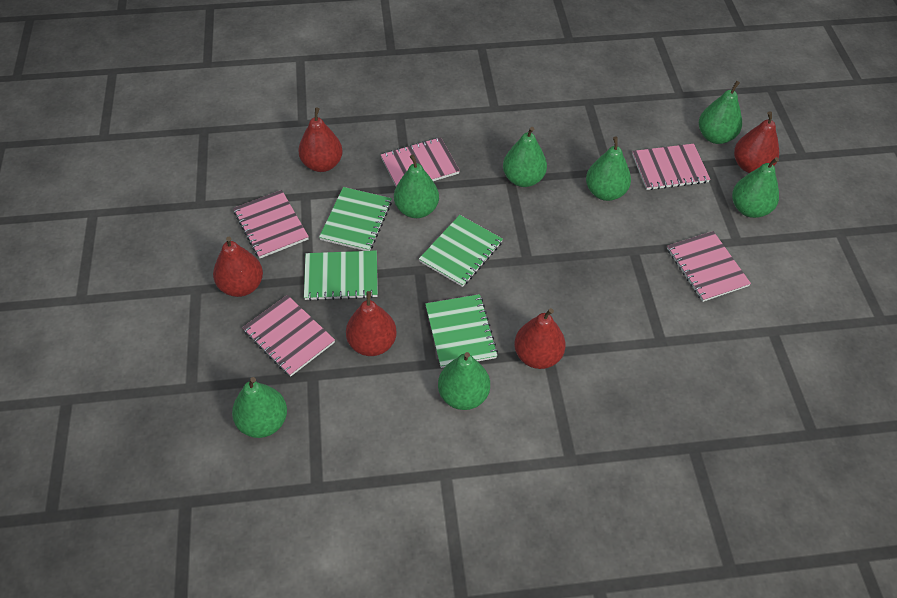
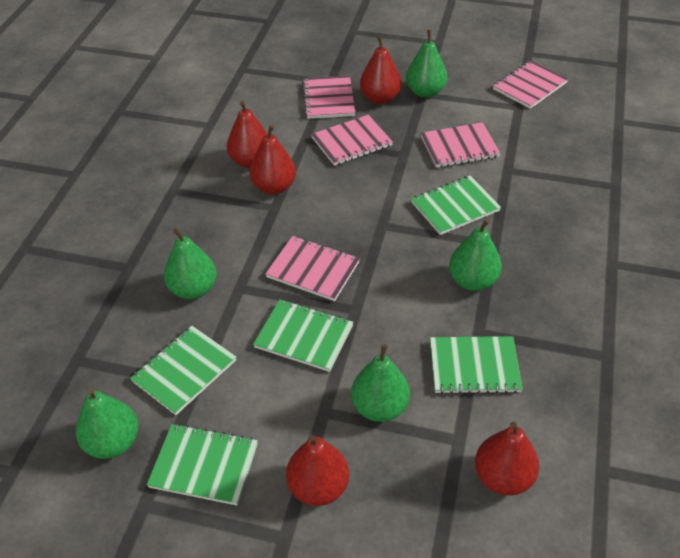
green notebook: [304,250,378,301] [319,187,392,251] [419,215,503,287] [425,294,498,368] = 4 -> [130,326,236,415] [147,424,258,505] [253,299,354,372] [411,176,501,235] [430,336,523,394] = 5
green pear: [232,377,287,438] [394,155,439,218] [438,352,490,410] [503,127,547,187] [586,136,631,201] [699,81,742,144] [732,157,779,218] = 7 -> [76,388,138,459] [164,228,217,299] [351,344,410,422] [406,30,447,98] [449,219,502,291] = 5

